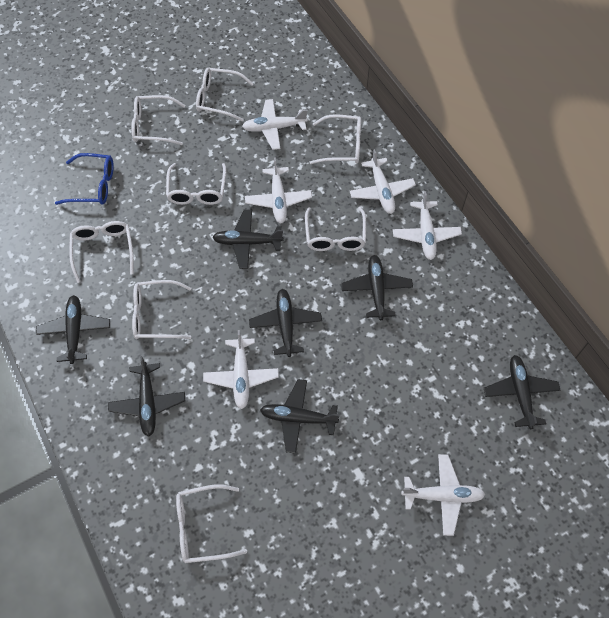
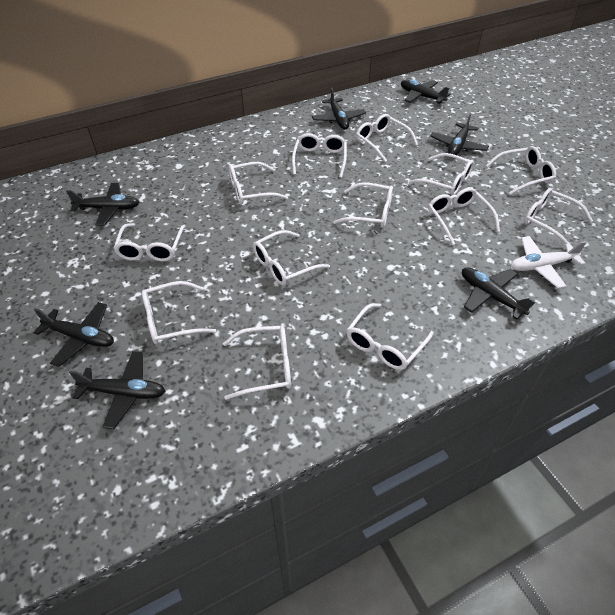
blue glasses: [55,153,114,205] = 1 -> none = 0
white glasses: [69,221,134,283] [131,95,186,145] [132,280,191,339] [166,163,226,205] [176,484,247,563] [196,68,254,121] [305,207,366,251] [309,114,361,164] = 8 -> [113,223,186,261] [142,281,216,344] [223,326,291,400] [229,162,288,204] [253,230,330,285] [292,133,347,178] [333,182,393,228] [347,303,434,370] [356,114,418,162] [408,153,474,195] [428,188,500,245] [486,146,556,195] [524,188,593,245] = 13
white plane: [203,330,279,409] [242,99,308,150] [245,157,312,223] [350,149,416,214] [393,191,462,260] [401,454,485,536] = 6 -> [511,236,587,288] = 1

